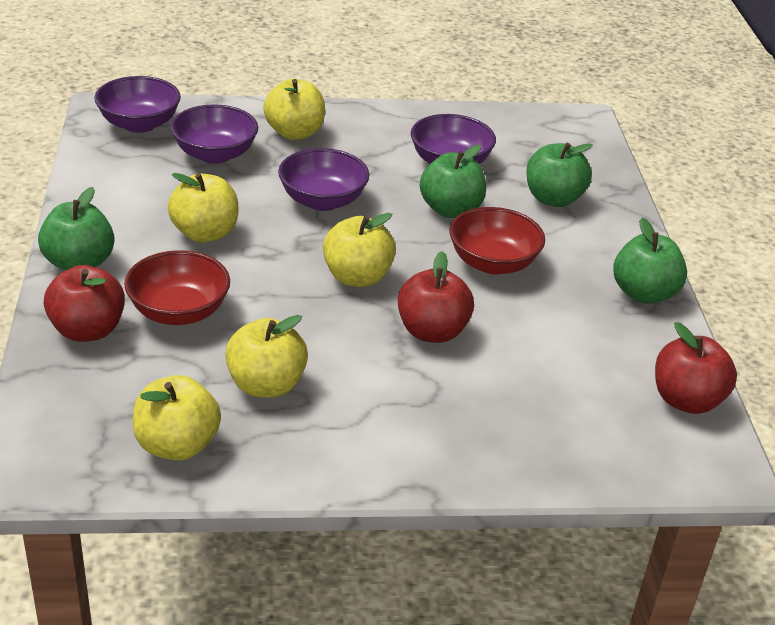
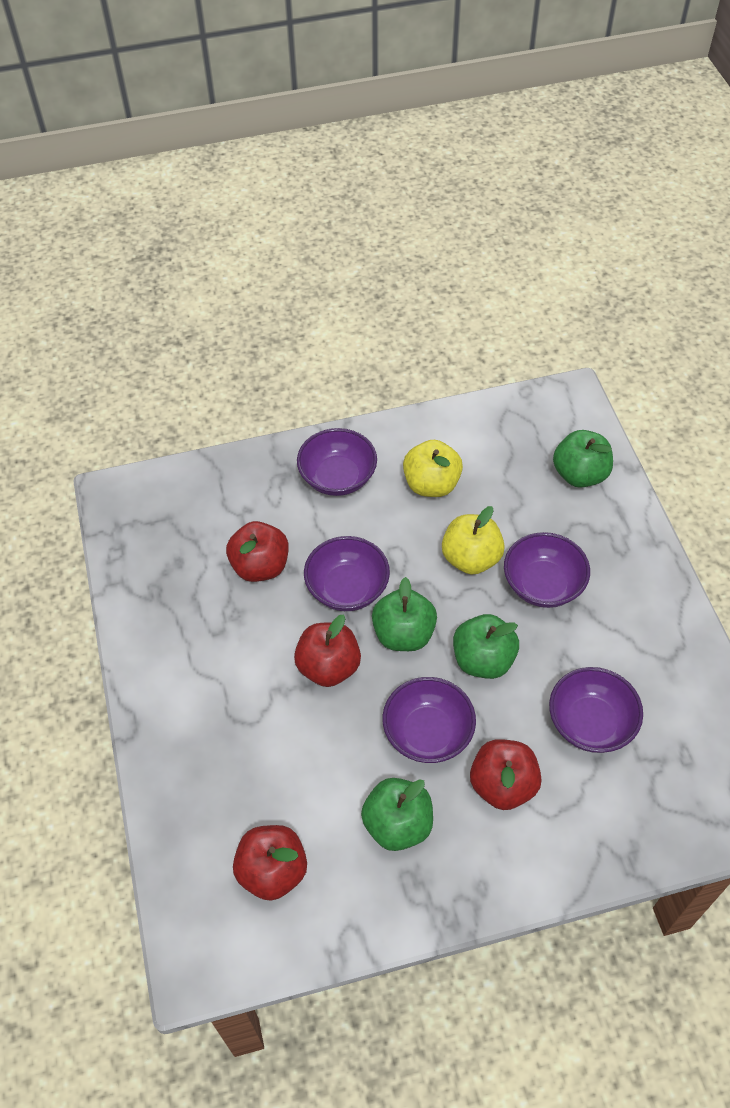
purple bowl: [94,76,181,133] [170,104,258,164] [278,148,370,211] [411,114,496,164] = 4 -> [297,428,377,496] [304,536,390,611] [383,677,476,763] [504,532,590,608] [549,667,643,753] = 5
red apple: [44,265,125,342] [398,251,474,343] [655,322,737,414] = 3 -> [226,521,288,582] [233,825,307,901] [294,615,361,687] [470,739,542,810] = 4
red bowl: [124,250,230,325] [450,207,545,275] = 2 -> none = 0
yellow apple: [133,375,221,461] [168,173,238,243] [225,315,308,398] [263,79,325,140] [323,213,396,287] = 5 -> [403,440,463,497] [442,506,505,575] = 2

